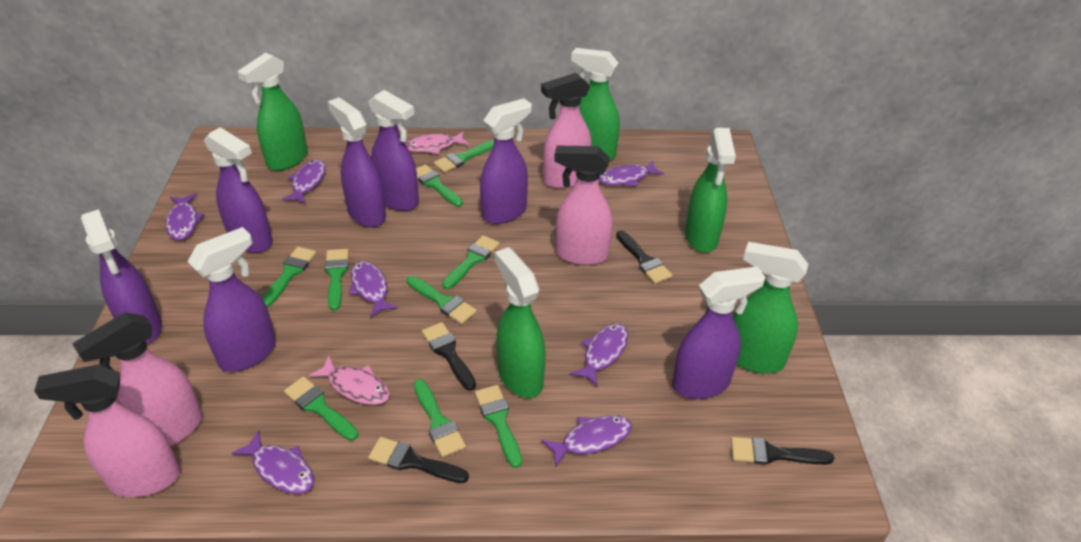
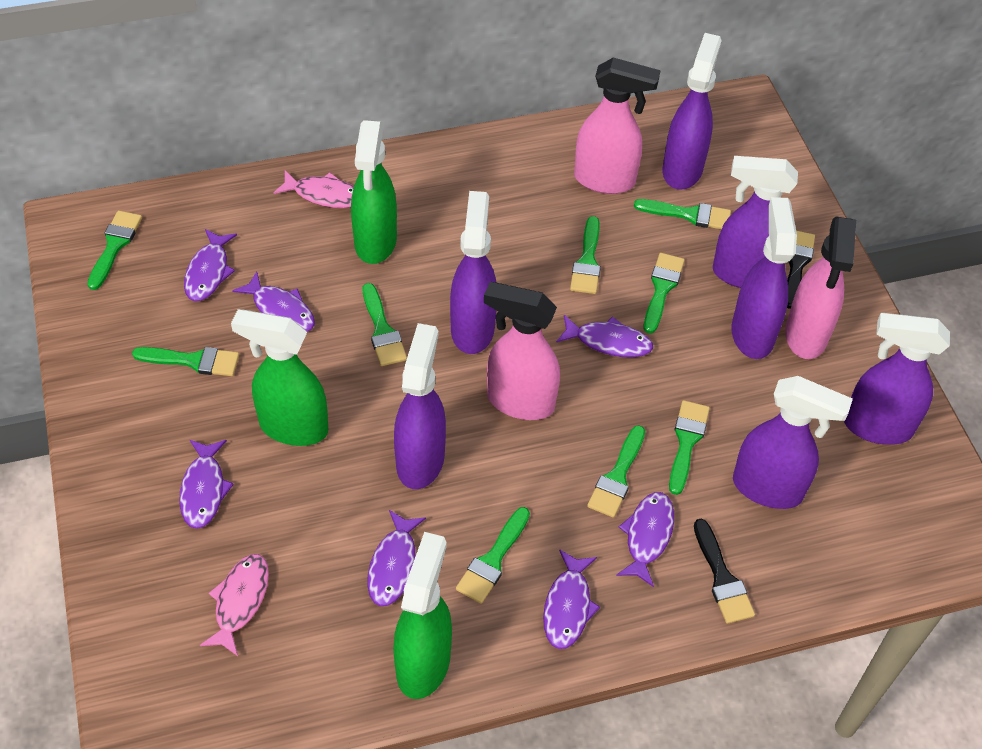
black brush: [368,437,469,483] [422,322,476,391] [616,230,672,284] [731,437,834,465] = 4 -> [694,519,755,624] [787,231,815,309] = 2
green spray bottle: [237,52,308,171] [495,247,546,398] [571,48,620,161] [685,128,736,253] [733,242,808,374] = 5 -> [231,309,329,446] [351,120,397,264] [393,532,452,699] = 3
pink spray bottle: [34,365,180,497] [72,312,202,446] [541,73,592,189] [554,146,613,265] = 4 -> [484,282,560,420] [574,58,661,194] [785,217,856,359] = 3

